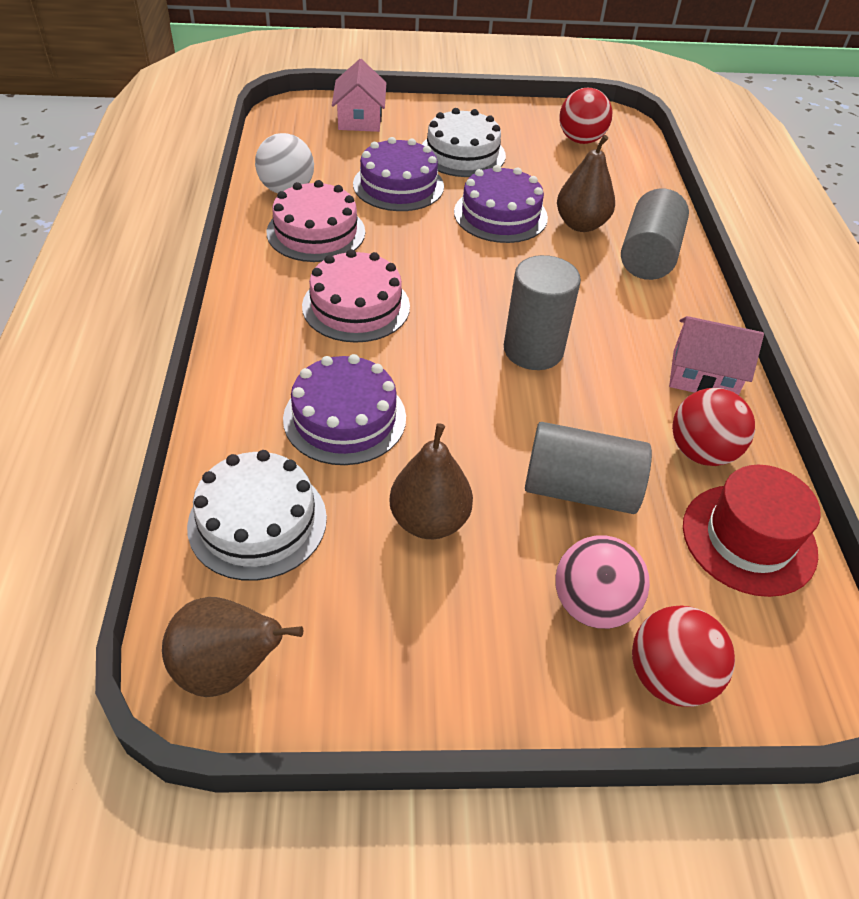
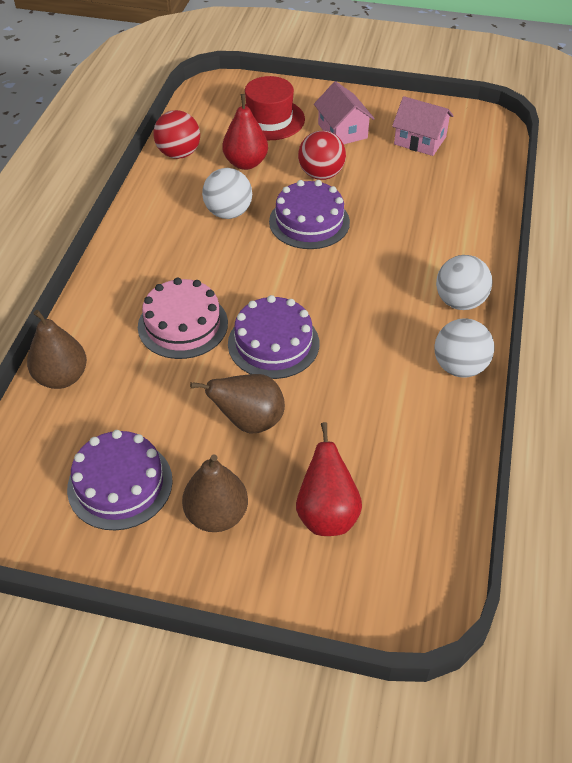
grey cylinder: [504,255,581,370] [525,422,652,514] [621,188,689,280] = 3 -> none = 0
pink ball: [555,535,650,629] = 1 -> none = 0
pink cake: [267,180,365,262] [302,249,410,343] = 2 -> [138,278,228,359] = 1
red ball: [559,88,612,144] [632,606,735,707] [672,388,755,466] = 3 -> [154,110,200,159] [298,131,346,180] = 2
red pear: none = 0 -> [222,94,268,170] [296,422,362,536] = 2
white ball: [255,133,314,193] = 1 -> [202,168,252,219] [434,319,494,378] [436,255,492,310] = 3
white cake: [187,450,327,581] [422,108,506,177] = 2 -> none = 0

